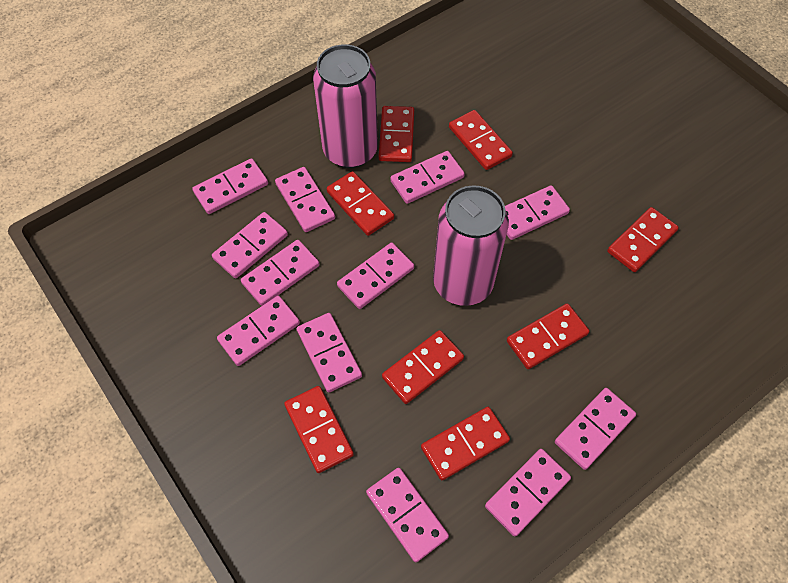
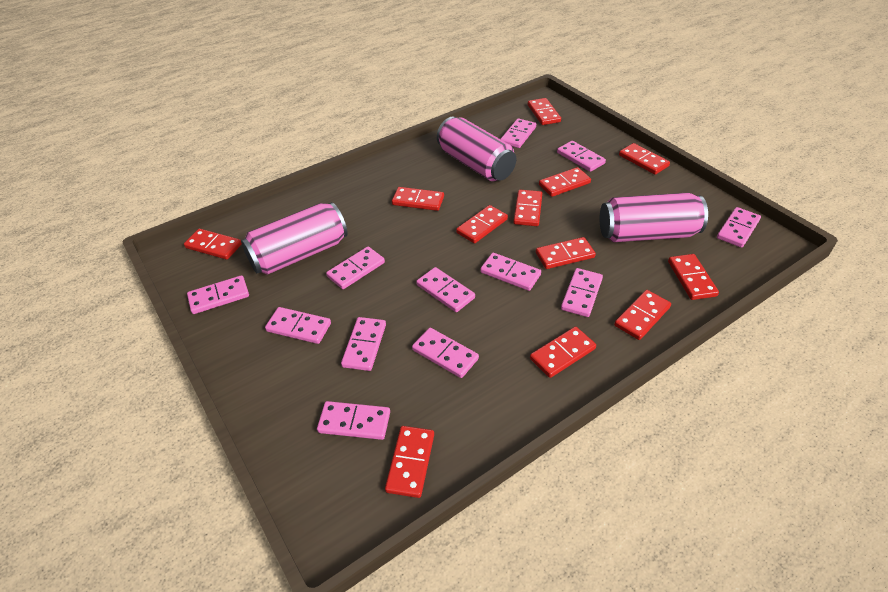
pink can: [313,44,378,168] [433,185,509,306] = 2 -> [241,202,348,275] [437,117,516,181] [600,193,708,242] = 3
red domino: [284,386,354,473] [327,171,394,236] [379,106,414,162] [382,330,464,404] [421,407,510,480] [449,110,513,170] [507,303,589,369] [607,207,679,272] = 8 -> [184,229,242,260] [385,426,434,498] [392,187,444,211] [456,205,508,244] [514,190,542,226] [528,98,561,125] [530,327,596,378] [536,237,596,269] [539,167,591,197] [614,290,671,340] [619,143,670,175] [668,254,719,300] = 12

